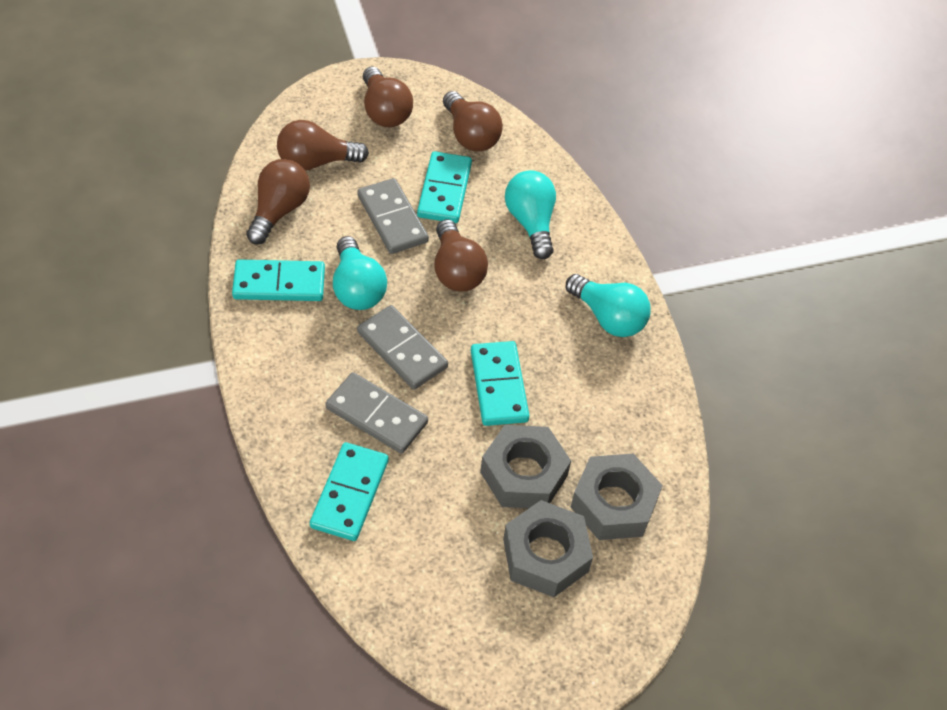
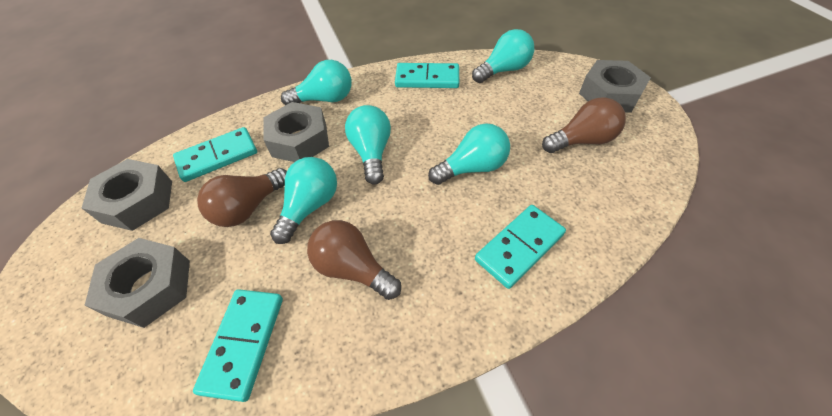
brown light bulb: [246,159,310,245] [277,120,369,171] [363,67,413,127] [435,219,488,292] [443,91,503,152] = 5 -> [197,168,287,227] [307,220,401,300] [542,97,626,153] = 3
grey domino: [326,372,428,454] [357,178,429,254] [357,305,448,390] = 3 -> none = 0
grey nut: [480,425,571,508] [503,500,593,597] [571,453,663,540] = 3 -> [82,159,172,231] [84,238,190,328] [263,102,329,162] [579,60,651,113] = 4
turquoise light bulb: [333,236,387,310] [505,170,556,259] [566,274,651,337] = 3 -> [270,157,337,244] [281,60,352,105] [345,105,391,185] [428,123,510,185] [472,29,534,83] = 5

